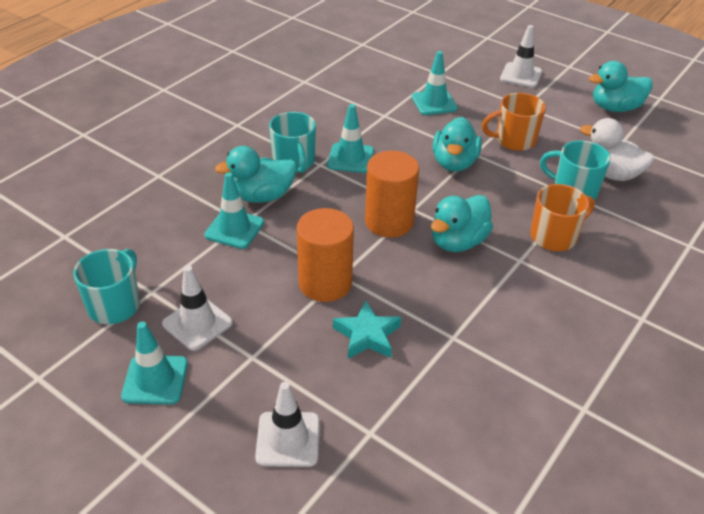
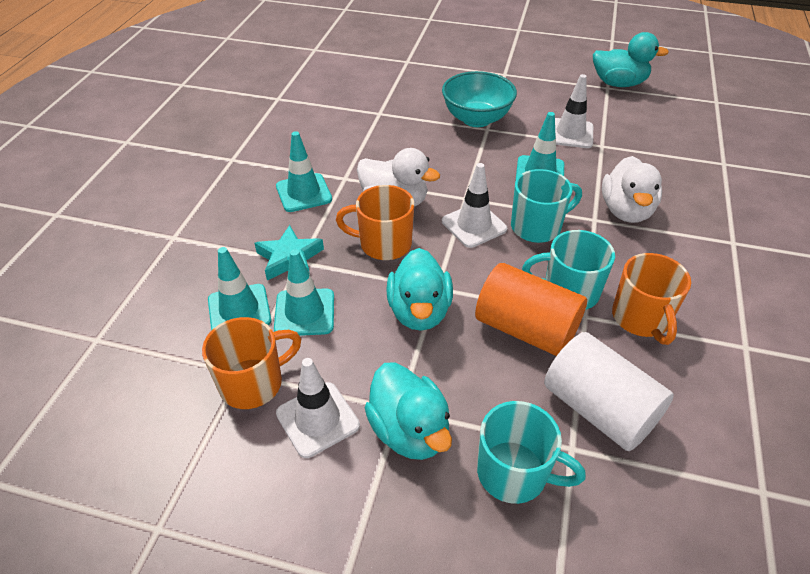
orange cylinder: [297,208,354,302] [365,151,419,238] = 2 -> [475,263,587,356] = 1
orange mug: [482,93,546,151] [530,184,595,251] = 2 -> [202,317,301,409] [336,185,414,260] [612,253,691,345] = 3
turquoise bowl: none = 0 -> [442,71,517,127] = 1
turquoise duck: [215,146,296,203] [431,195,493,252] [433,117,482,172] [589,61,653,112] = 4 -> [364,362,452,460] [386,248,453,331] [593,32,669,87] = 3
white cylinder: none = 0 -> [544,332,674,451] = 1
white duck: [580,118,654,181] = 1 -> [357,148,440,207] [602,156,662,223] = 2

